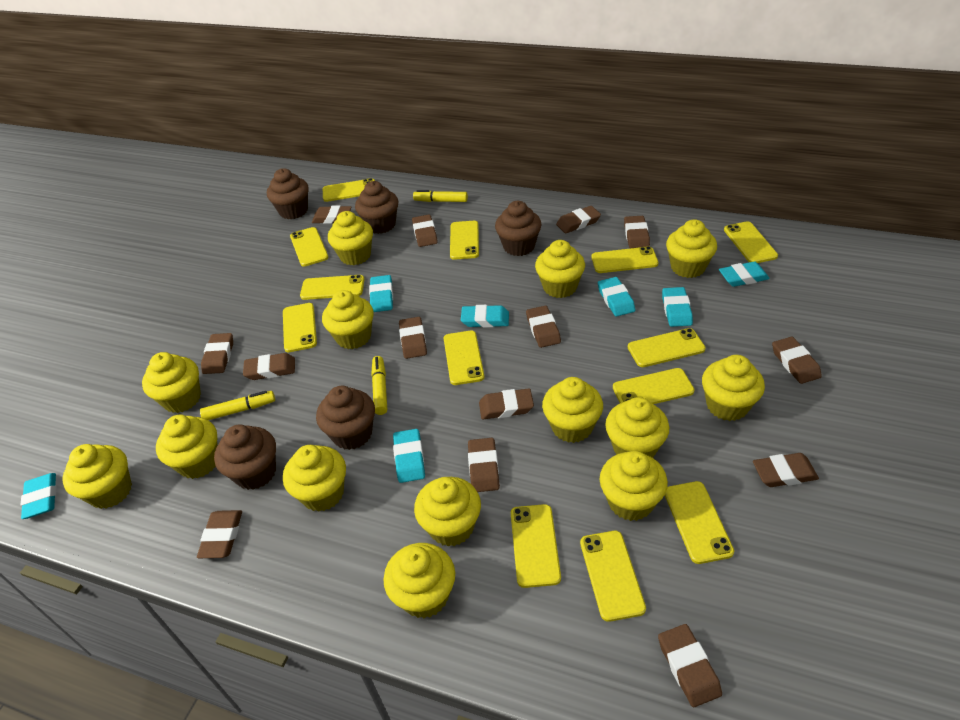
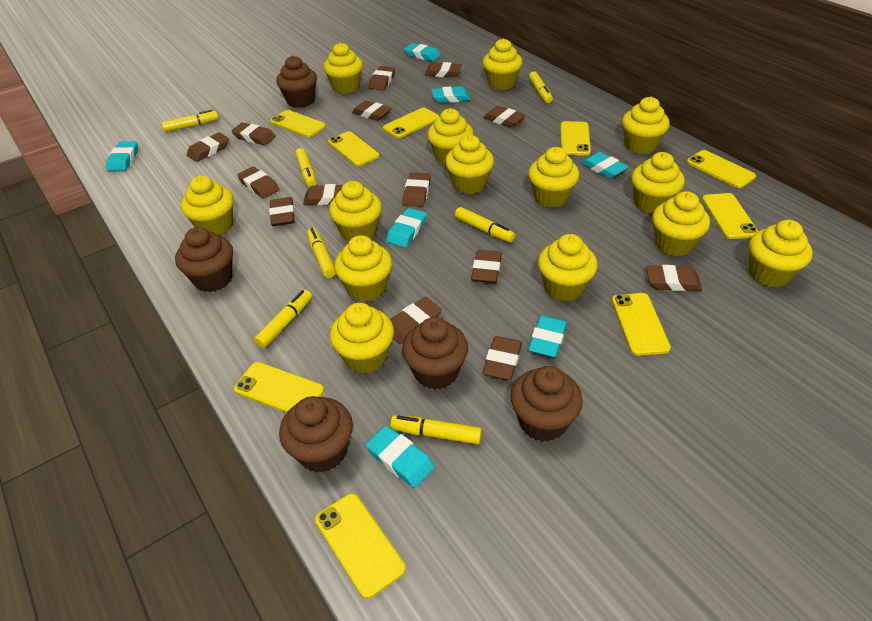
yellow marker: [200,391,275,420] [371,356,387,415] [413,190,468,202] = 3 -> [161,109,219,132] [254,290,312,348] [295,148,317,187] [307,228,336,278] [390,415,482,444] [455,207,515,243] [529,71,553,103] = 7
yellow phone: [283,303,317,352] [290,227,329,267] [300,275,365,300] [323,178,375,202] [444,330,484,385] [450,221,479,260] [511,504,561,588] [580,531,646,622] [592,246,659,273] [613,368,695,404] [628,328,706,367] [665,481,734,564] [724,221,778,263] = 13 -> [234,362,324,413] [270,110,326,137] [315,493,406,599] [328,131,379,166] [383,108,439,138] [560,121,591,156] [612,293,671,356] [687,150,756,188] [702,193,758,239] = 9

